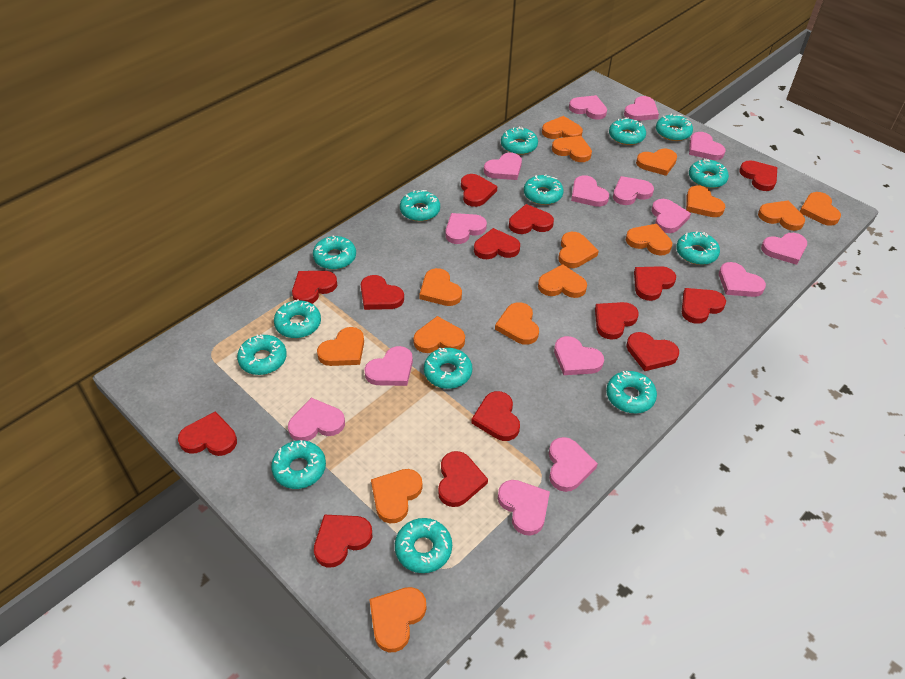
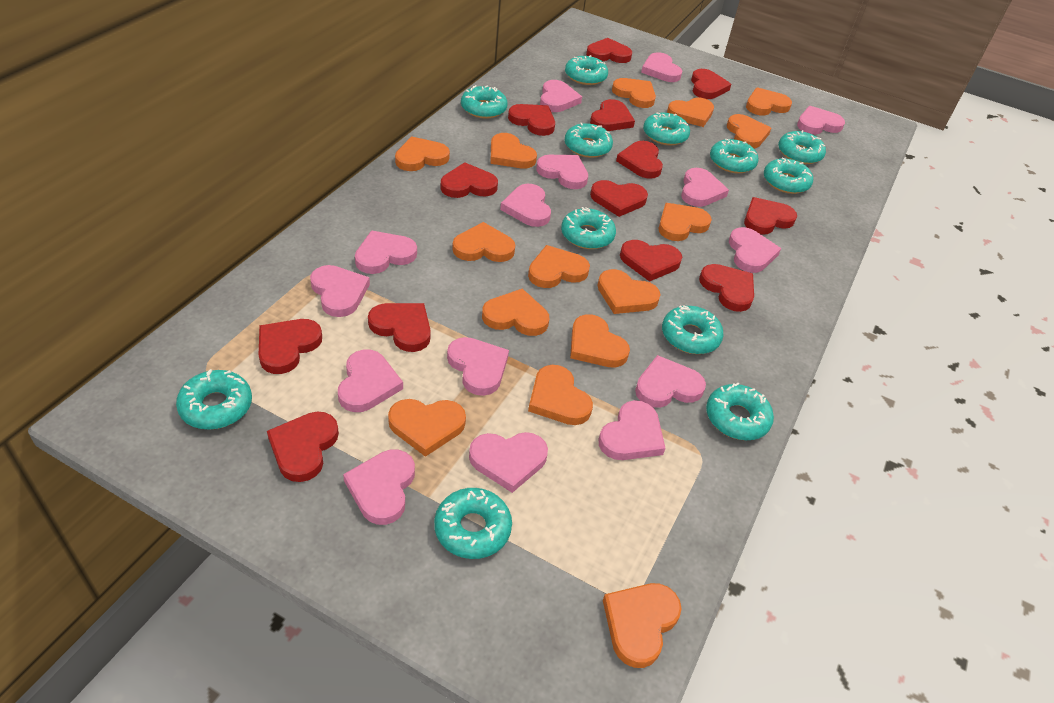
red heart: [178,411,237,456] [292,271,337,304] [314,515,372,568] [361,275,404,310] [438,451,488,507] [461,174,497,207] [471,391,520,441] [474,228,520,259] [509,204,554,234] [595,302,639,340] [626,332,679,371] [634,266,676,301] [682,288,726,324] [739,160,777,191] = 14 -> [259,319,322,374] [267,412,339,482] [368,303,431,352] [440,162,498,198] [508,104,555,136] [586,38,632,63] [590,99,635,131] [590,180,648,217] [616,141,663,179] [620,240,682,282] [691,69,731,99] [699,264,754,312] [744,197,797,235] = 13
turquoise donut: [237,334,287,375] [271,440,326,489] [274,299,321,338] [313,236,356,270] [395,518,452,573] [400,190,440,221] [424,348,472,389] [501,126,538,155] [524,174,564,205] [606,371,657,413] [609,118,646,145] [656,114,693,141] [676,232,720,265] [689,159,729,188] = 14 -> [176,369,252,429] [434,488,512,559] [461,85,508,119] [561,207,616,249] [565,55,608,85] [565,123,613,158] [643,112,690,145] [662,305,724,354] [706,383,774,440] [710,139,759,173] [764,158,813,194] [778,130,826,164] = 12

